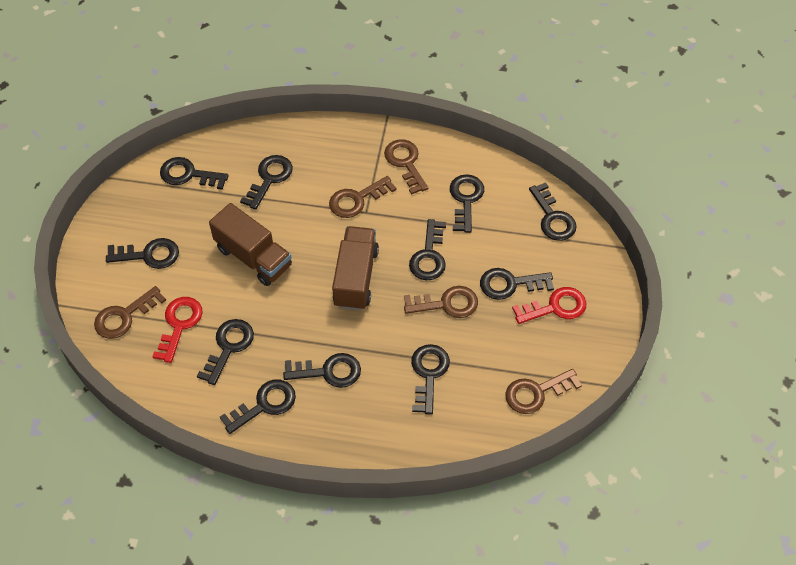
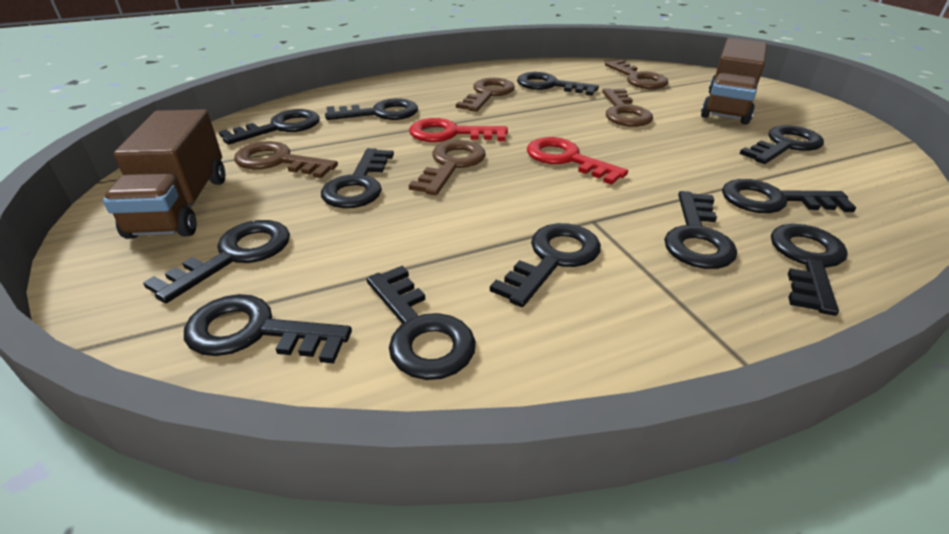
black key: [106,238,179,269] [160,157,229,190] [197,319,254,385] [220,379,296,434] [240,155,293,210] [283,353,361,388] [409,219,446,280] [411,344,450,415] [450,174,484,233] [480,268,554,300] [529,182,577,241] = 11 -> [143,220,290,303] [184,294,352,364] [219,109,320,145] [321,148,394,208] [325,98,418,120] [366,265,476,380] [490,223,601,307] [517,72,599,96] [664,191,737,269] [722,179,856,213] [740,125,824,164] [771,224,848,316] = 12

